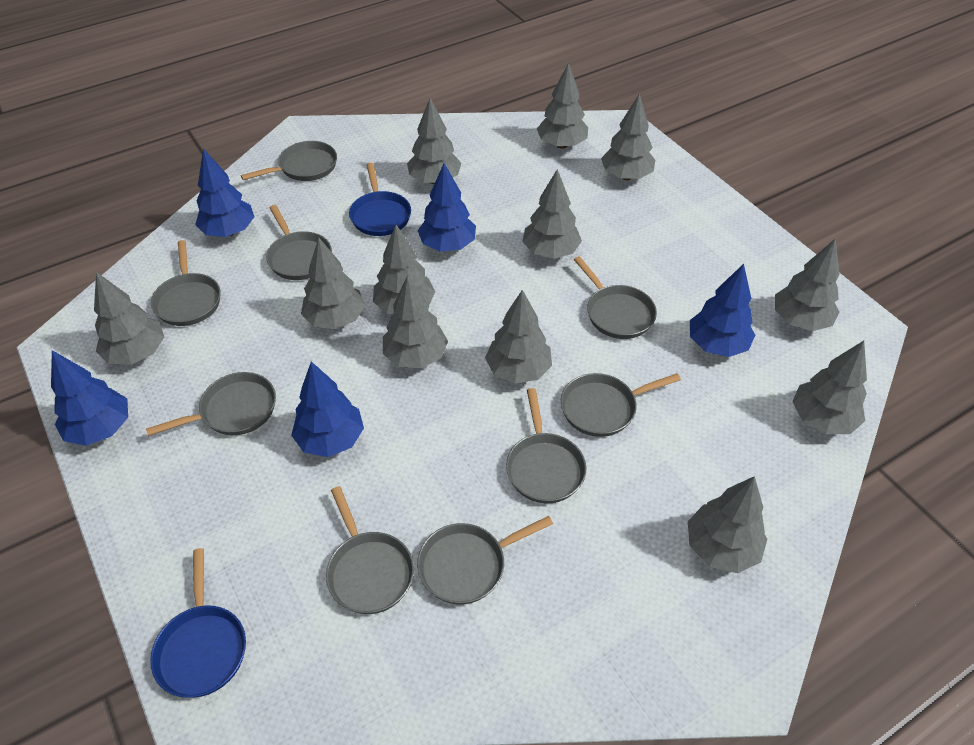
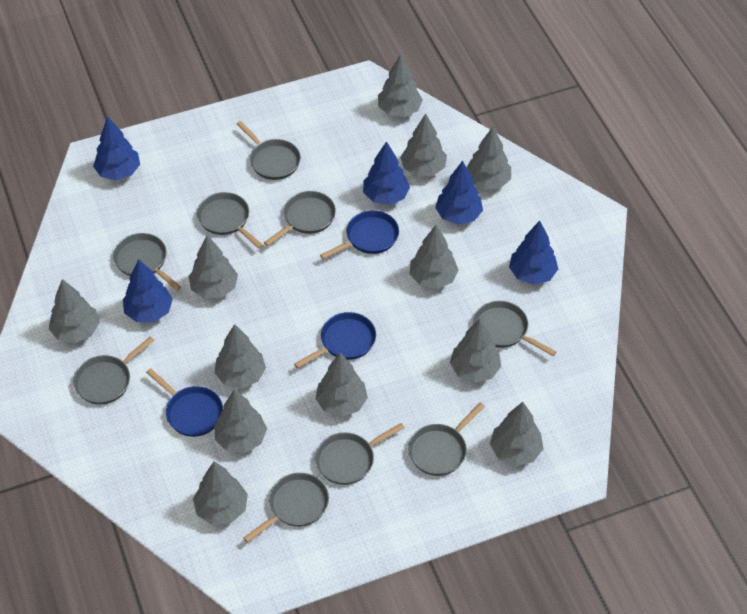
blue pan: [150,548,246,698] [349,163,411,236] = 2 -> [146,368,223,437] [294,312,376,368] [320,210,399,259] = 3

